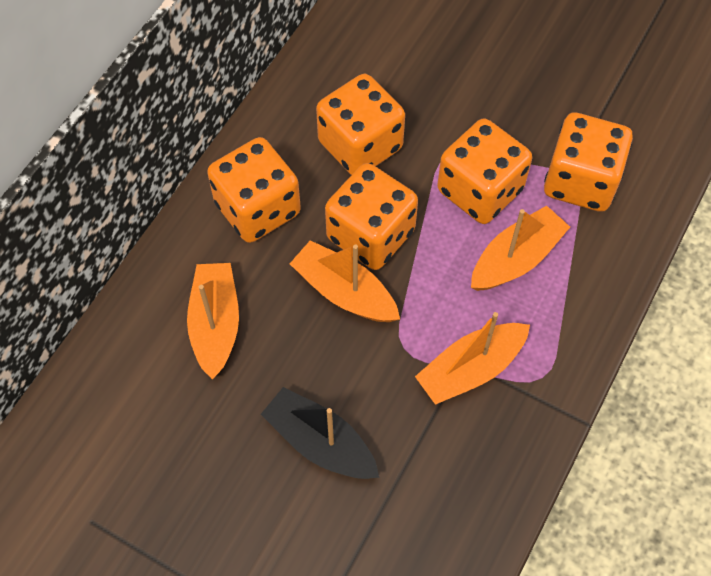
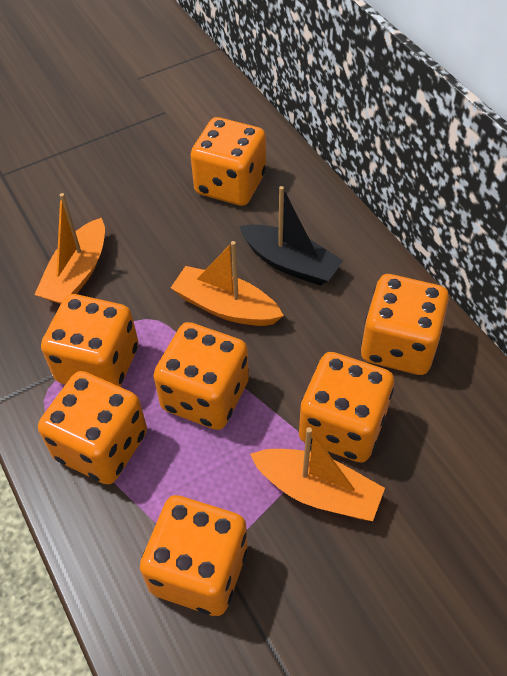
orange boat: [187,263,239,380] [290,240,400,322] [415,312,530,405] [471,206,570,291] = 4 -> [34,193,105,304] [171,241,284,326] [250,427,385,521] = 3
orange dice: [207,137,301,243] [316,74,405,175] [325,163,418,270] [437,119,532,224] [544,112,633,212] = 5 -> [38,371,147,485] [41,294,138,387] [140,495,248,616] [153,322,249,430] [190,117,266,206] [299,352,394,463] [361,274,449,375] = 7

